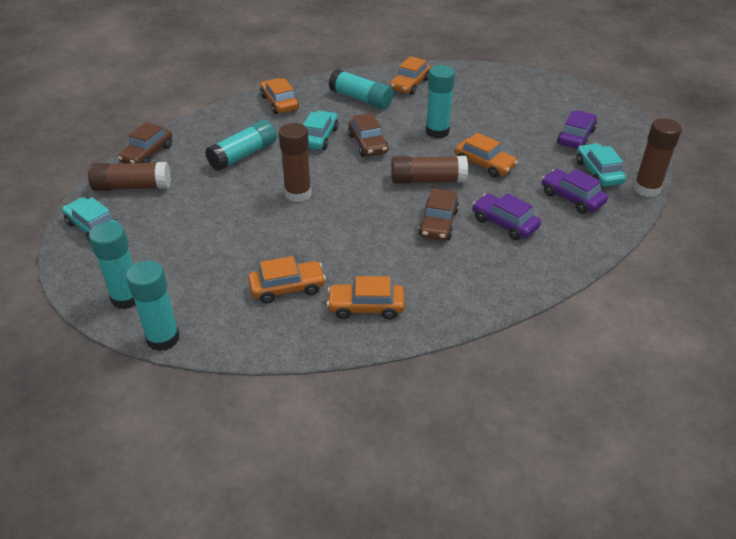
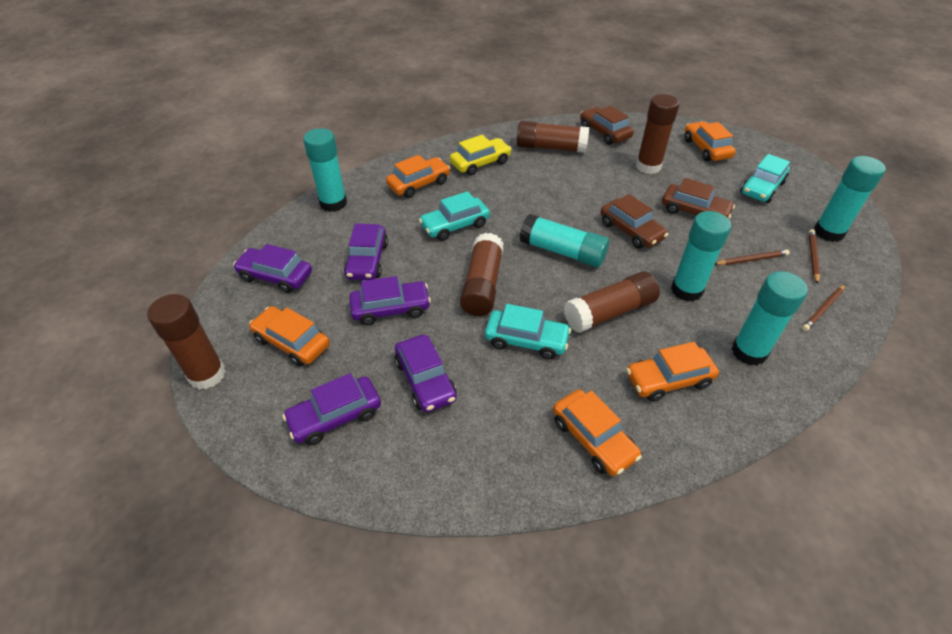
brown glue stick: [88,162,171,191] [279,123,312,202] [391,156,468,184] [633,118,682,197] = 4 -> [147,294,226,390] [460,233,504,316] [517,121,589,153] [564,271,660,333] [636,94,680,174] = 5
brown pencil: none = 0 -> [715,250,790,265] [802,285,845,331] [809,229,820,284] = 3
purple car: [472,193,541,240] [542,169,608,214] [557,110,597,149] = 3 -> [233,244,312,293] [283,373,381,445] [344,224,388,280] [349,276,431,325] [395,335,457,412] = 5
yellow car: none = 0 -> [450,135,512,176] = 1

